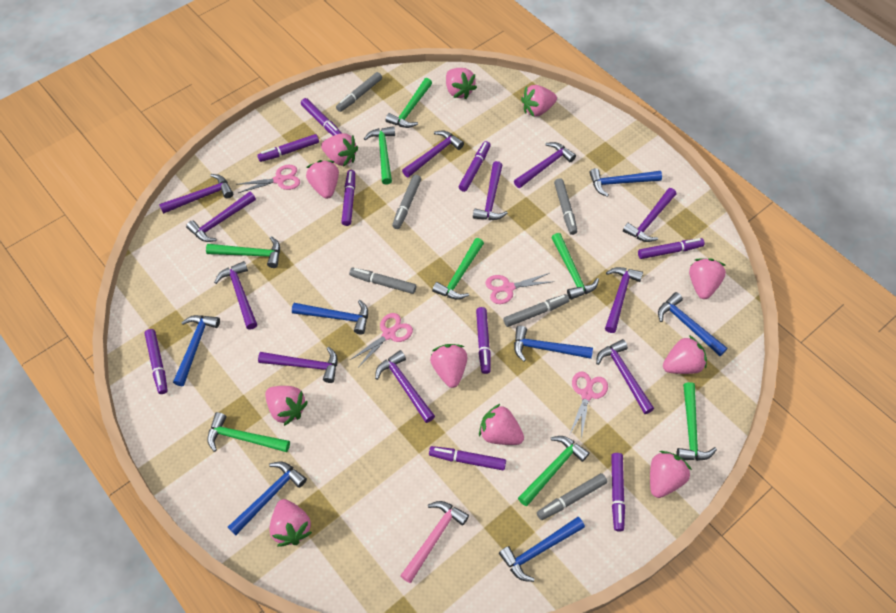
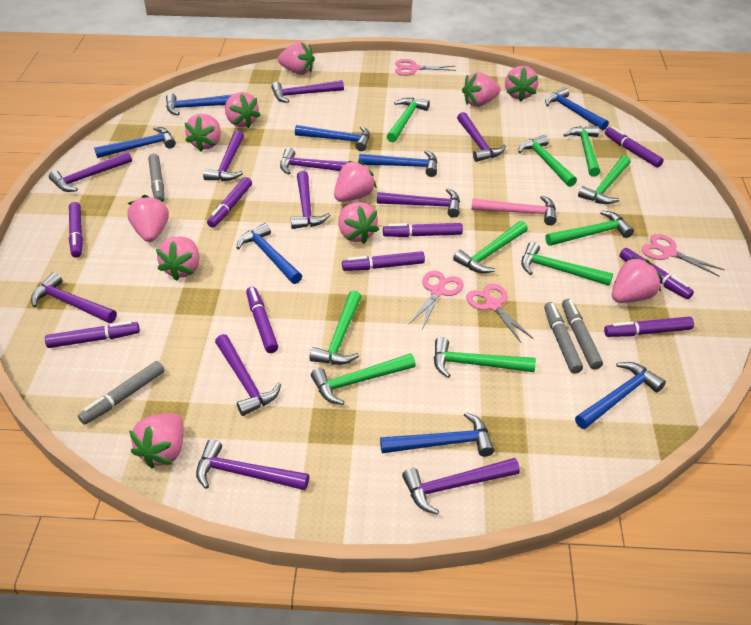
blue hammer: [173,315,220,386] [228,461,307,535] [292,300,368,334] [499,517,585,582] [514,326,593,361] [589,168,662,197] [658,292,727,356] = 7 -> [94,127,176,158] [166,93,231,115] [236,223,302,284] [295,125,370,151] [359,150,438,177] [380,412,494,457] [545,87,609,130] [575,362,666,429] = 8
green hammer: [206,236,280,268] [207,412,290,452] [364,126,395,185] [386,78,432,128] [432,238,484,300] [518,436,589,506] [551,233,599,300] [676,382,717,461] = 8 -> [309,291,362,365] [311,353,416,405] [387,98,430,142] [434,337,536,378] [453,221,528,273] [518,135,577,187] [521,242,613,286] [545,211,634,246] [564,126,600,177] [578,155,631,204] = 10
grey marker: [336,72,382,112] [349,268,416,294] [392,175,421,229] [503,294,570,327] [537,473,607,520] [554,178,577,235] = 6 -> [78,361,164,425] [148,154,164,199] [544,302,583,373] [562,299,603,370] = 4

